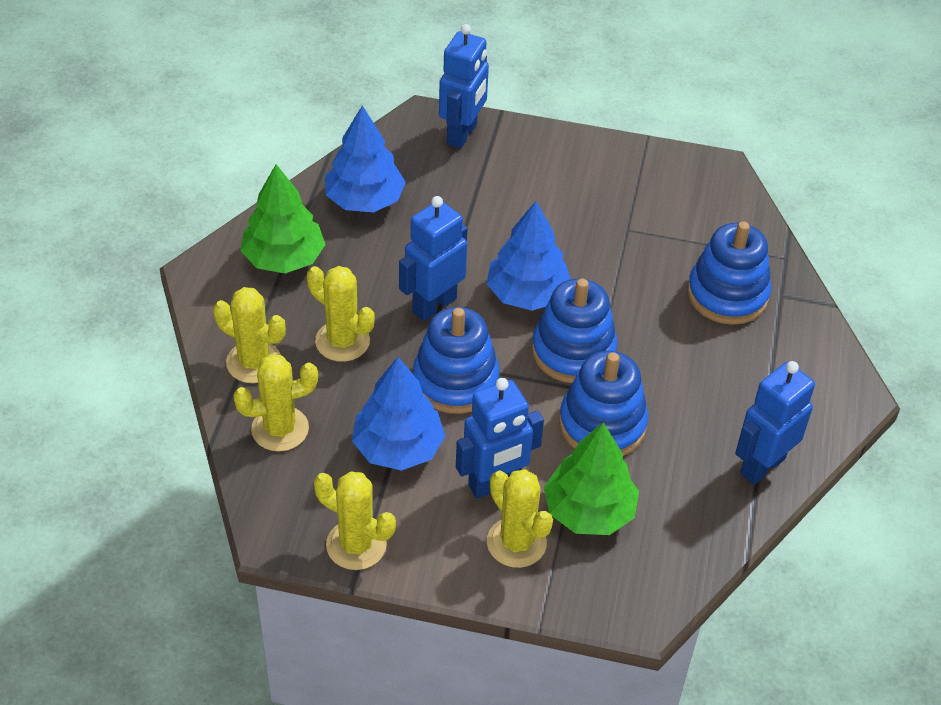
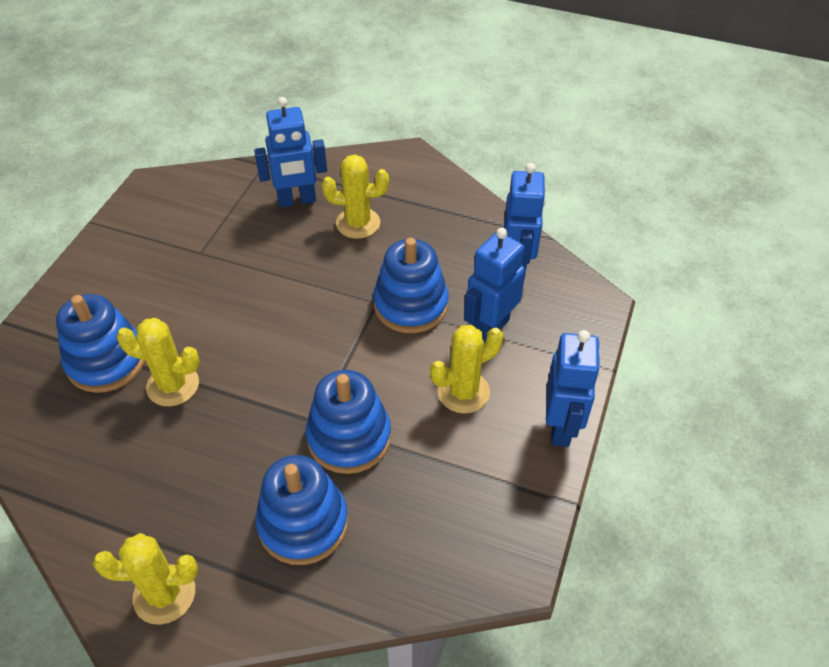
blue tree: [325,105,406,212] [352,357,445,471] [487,201,571,311] = 3 -> none = 0
green tree: [240,164,326,274] [544,422,639,535] = 2 -> none = 0
yellow cactus: [213,287,286,383] [233,354,318,452] [307,266,375,362] [314,471,396,570] [487,469,553,568] = 5 -> [93,533,198,625] [116,318,200,406] [322,155,389,239] [430,325,503,414] = 4

